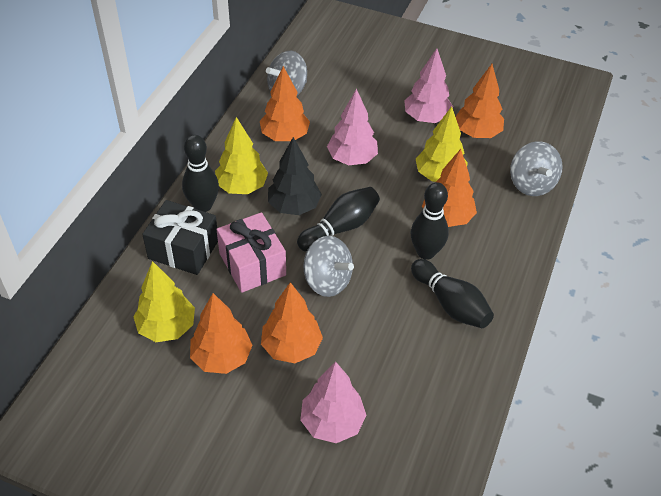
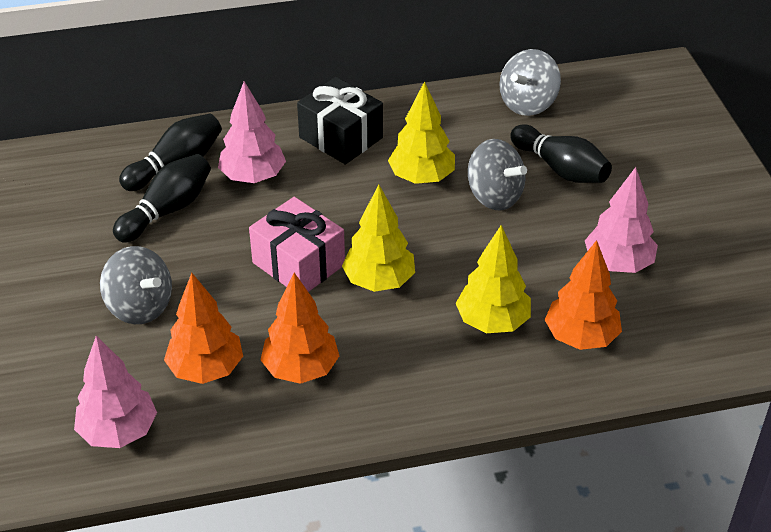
black bowling pin: [182,135,219,212] [297,187,380,251] [411,182,449,260] [411,259,494,328] = 4 -> [113,154,211,243] [119,113,222,191] [510,124,612,183] = 3
black tree: [268,137,322,215] = 1 -> none = 0
orange tree: [190,293,252,374] [260,66,310,141] [261,282,323,363] [422,149,477,227] [455,64,504,138] = 5 -> [164,273,243,384] [260,272,339,384] [545,240,622,350] = 3

